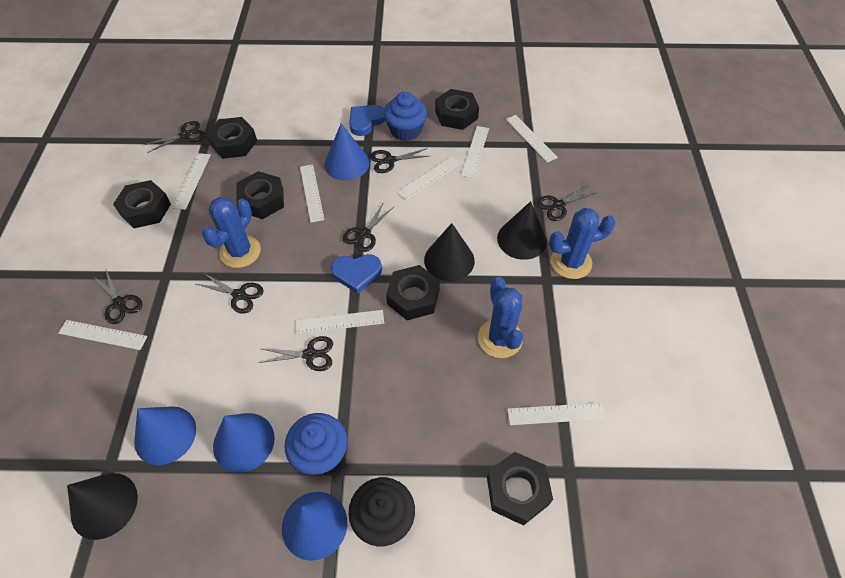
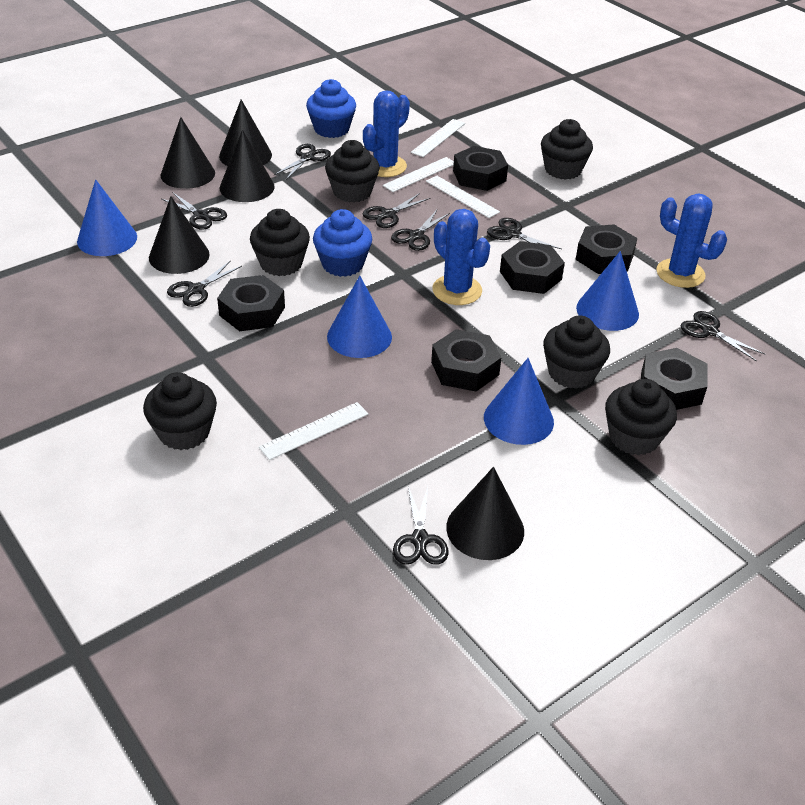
black cone: [67,473,138,540] [424,223,475,281] [497,201,547,260] = 3 -> [149,196,210,274] [161,117,215,189] [219,100,272,166] [220,130,275,202] [446,467,524,560] = 5
black cupcake: [349,477,415,546] = 1 -> [143,372,217,450] [250,209,310,276] [325,140,380,203] [541,119,593,180] [543,315,610,389] [605,379,677,455] = 6
black scissors: [94,268,142,324] [144,121,205,153] [196,274,264,314] [258,336,333,371] [343,202,394,252] [370,148,429,173] [537,185,596,221] = 7 -> [161,192,227,230] [167,260,242,307] [274,144,331,180] [363,193,430,228] [391,210,450,251] [393,486,448,565] [487,218,562,249] [681,311,765,361] = 8
blue heart: [331,254,382,294] [349,105,385,136] = 2 -> none = 0
white ruler: [58,320,148,350] [172,153,211,210] [296,310,384,334] [300,164,324,223] [397,156,461,200] [461,126,489,178] [506,115,558,163] [507,403,606,425] = 8 -> [259,402,368,460] [383,157,454,192] [411,119,465,157] [426,176,500,218] = 4

